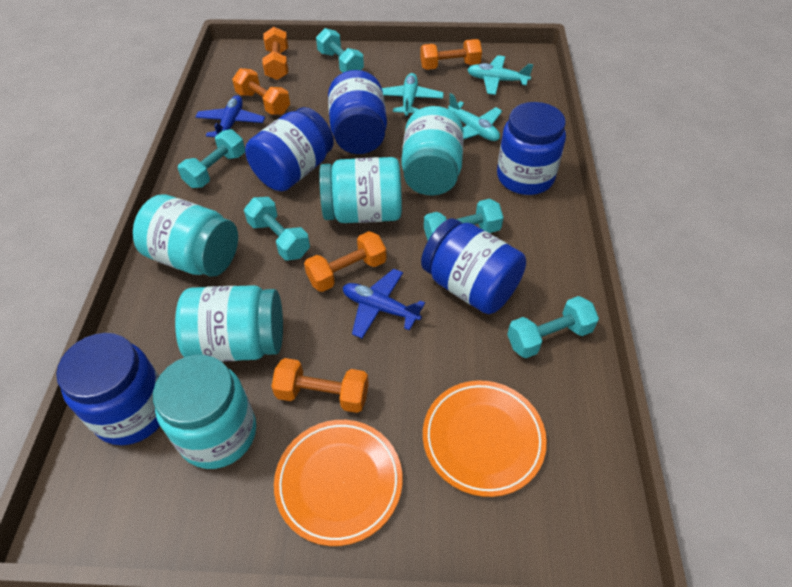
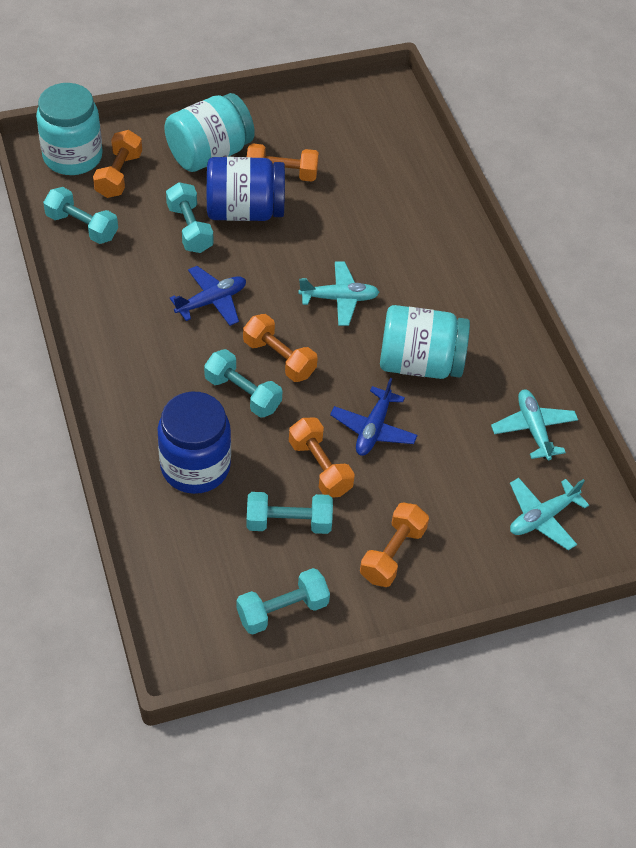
blue jar: [56,333,160,445] [245,107,334,191] [328,70,387,154] [421,218,526,314] [497,102,566,195] = 5 -> [157,392,231,494] [207,157,285,221] = 2
orange plate: [274,420,403,546] [423,380,547,497] = 2 -> none = 0
turquoise jar: [133,194,238,277] [153,355,256,469] [175,285,283,362] [319,157,402,223] [401,106,464,196] = 5 -> [36,83,103,175] [164,93,255,172] [380,305,470,379] = 3

